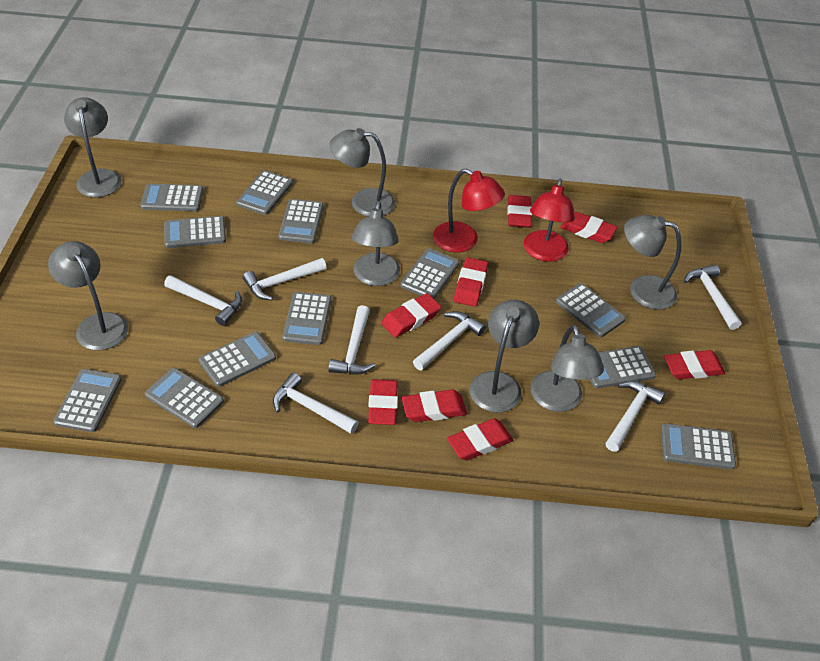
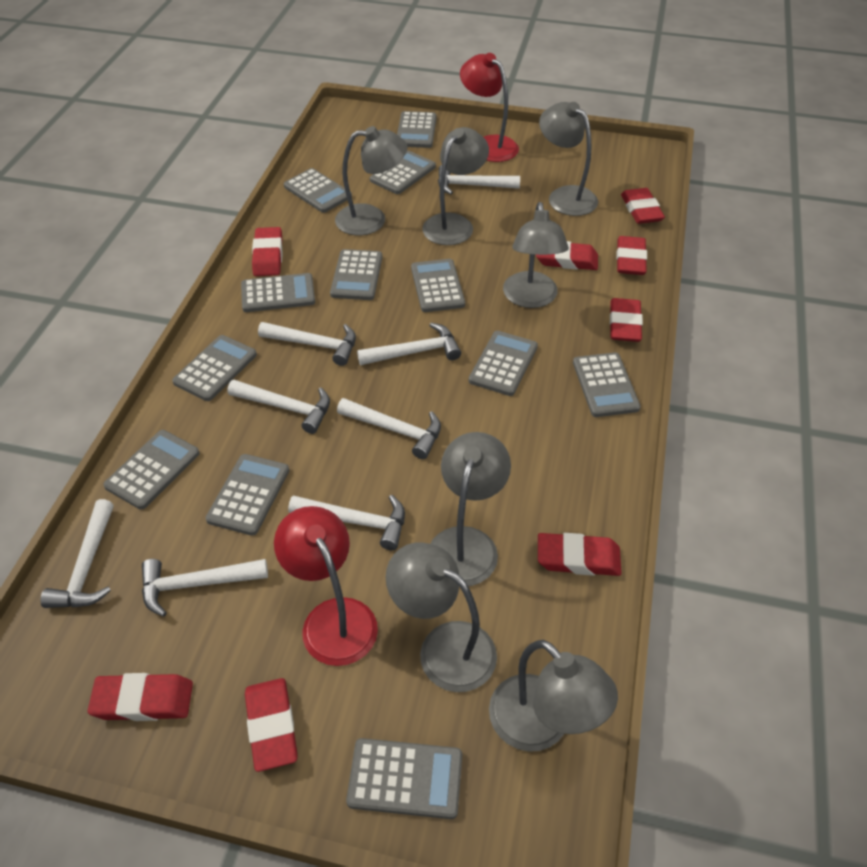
white hammer: [164,275,242,326] [243,258,327,300] [273,373,359,434] [328,305,375,375] [413,311,486,371] [605,381,665,452] [684,265,741,330] = 7 -> [40,499,114,608] [142,559,268,617] [228,380,330,434] [258,322,356,366] [288,495,405,550] [337,398,441,459] [357,323,461,365] [438,165,520,195] = 8

